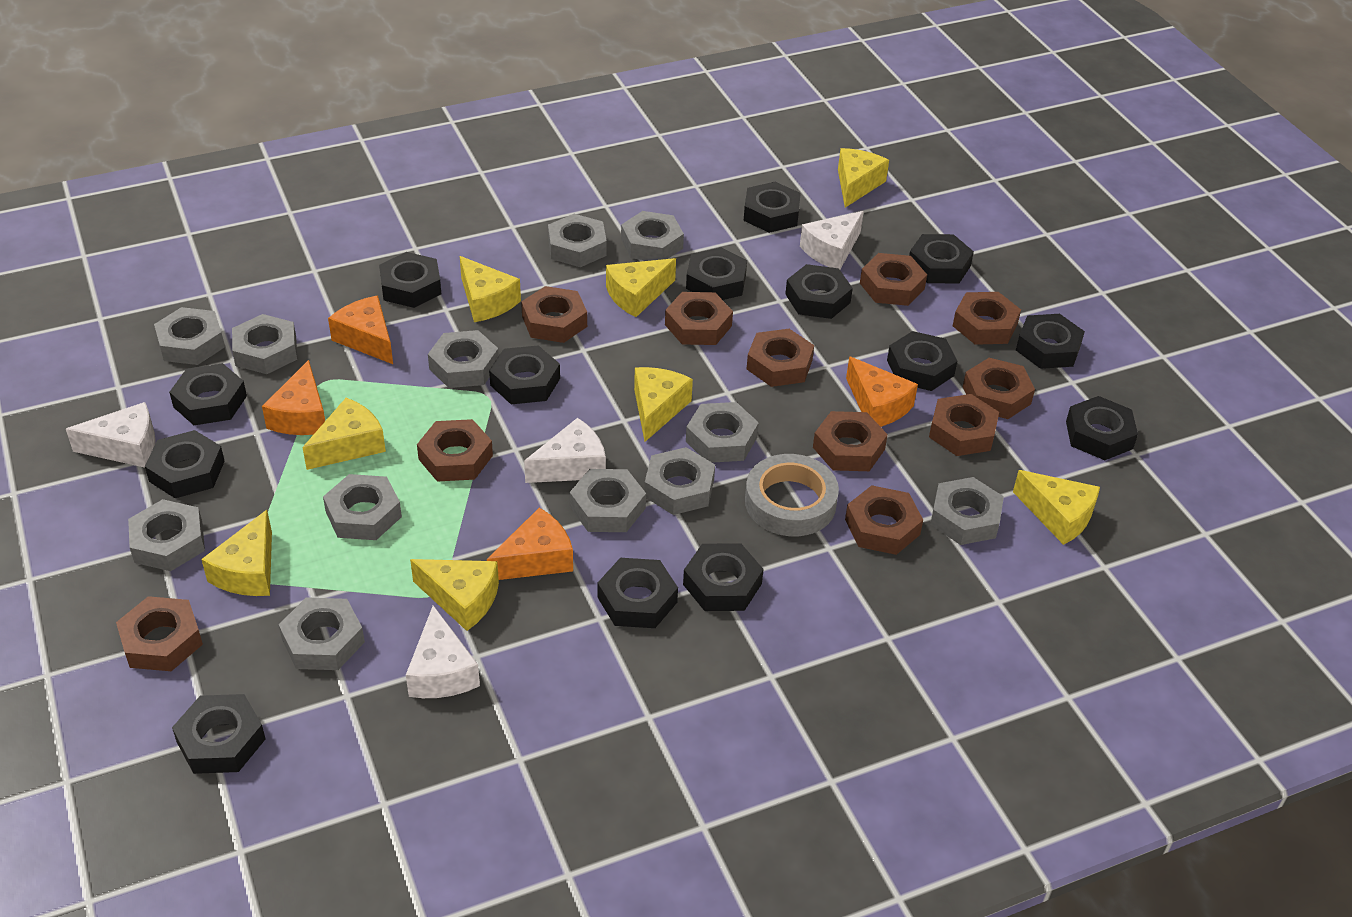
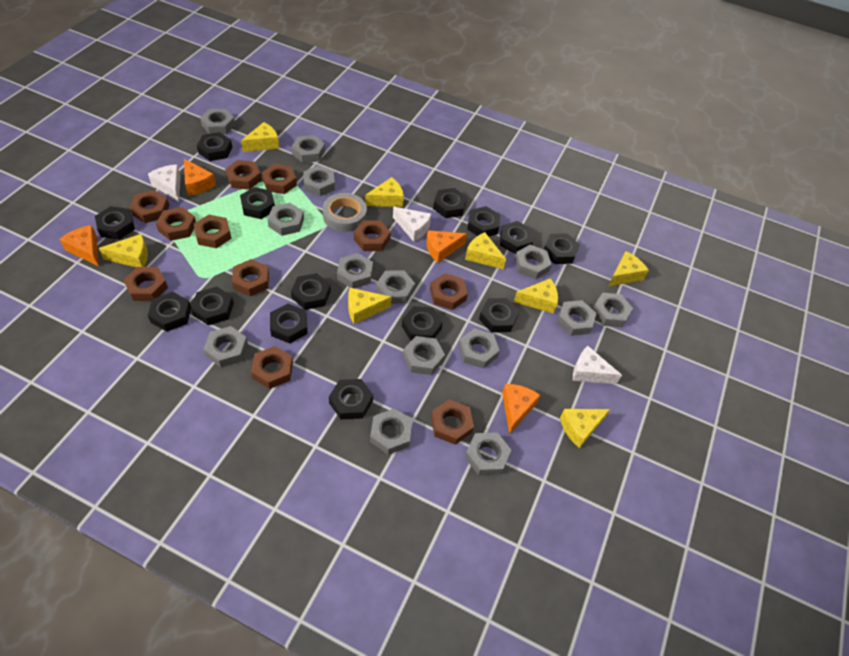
grey nut: [128,499,205,571] [154,307,225,365] [232,314,297,374] [279,597,365,670] [323,474,402,540] [428,330,499,388] [548,214,607,267] [570,469,646,532] [621,211,684,261] [644,447,715,515] [686,402,759,463] [930,477,1004,545] = 12 -> [200,109,235,134] [203,326,248,367] [267,203,304,236] [291,135,325,163] [303,165,335,196] [337,253,373,288] [370,409,412,455] [376,270,415,304] [403,336,445,375] [458,328,500,368] [465,432,511,475] [515,245,552,279] [557,300,596,336] [593,293,633,327] = 14
white cheese: [66,402,156,468] [406,605,480,698] [524,418,606,483] [800,211,864,269] = 4 -> [148,164,181,202] [393,207,431,242] [573,346,622,384] = 3

